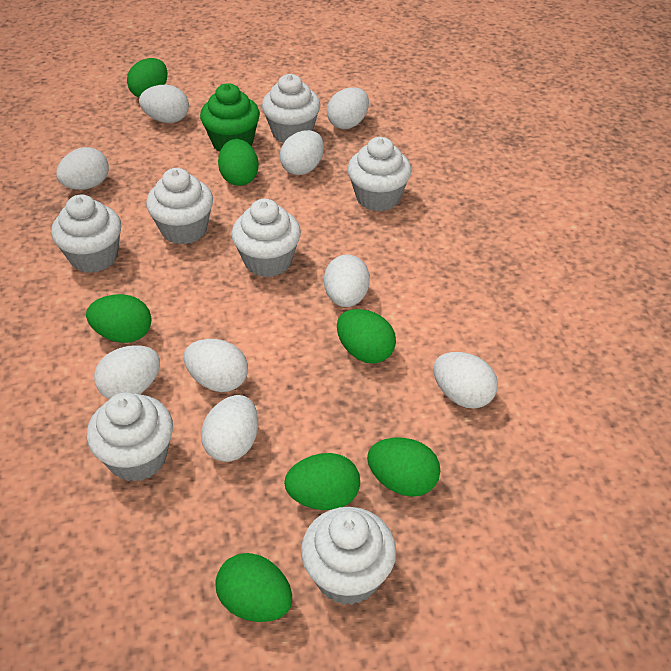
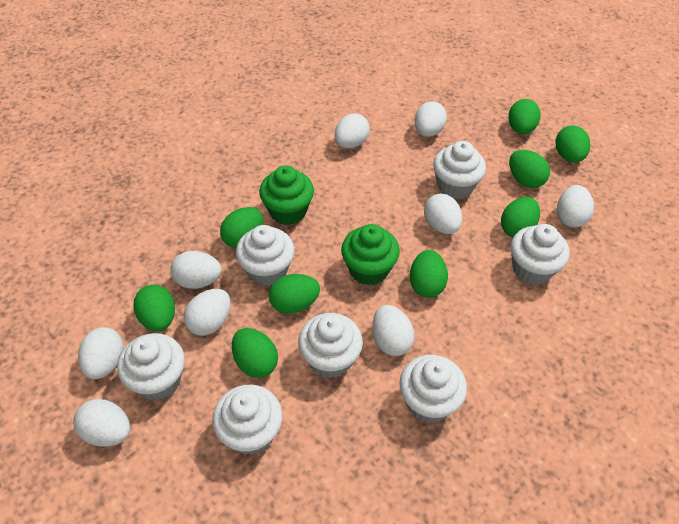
green cupcake: [200,83,260,151] = 1 -> [259,165,314,225] [341,224,400,285] = 2
green egg: [86,294,151,343] [127,58,168,98] [215,553,292,622] [218,139,259,186] [284,453,360,510] [337,309,396,364] [367,438,440,497] = 7 -> [133,285,175,332] [220,207,263,248] [232,328,278,378] [269,274,320,314] [410,250,448,298] [501,197,540,237] [508,99,541,134] [509,150,550,188] [555,125,590,163] = 9

